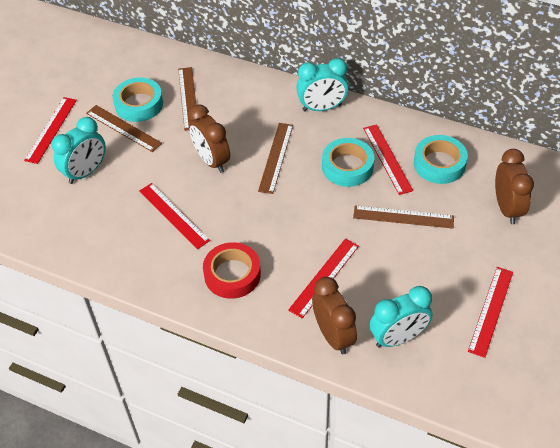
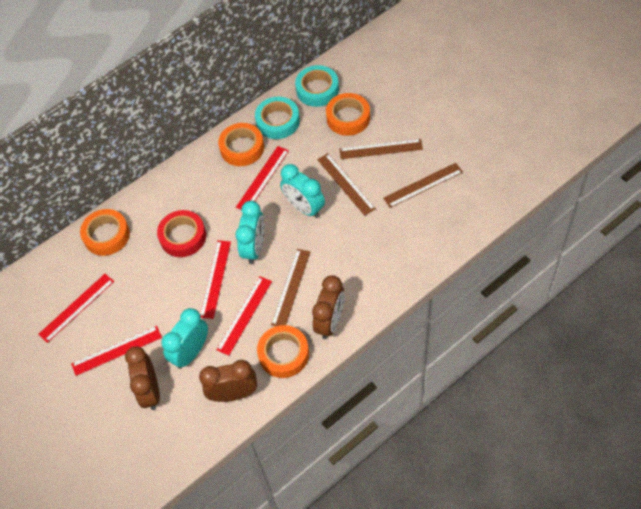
orange tape: none = 0 -> [80,209,130,256] [218,123,264,166] [257,325,309,378] [326,93,370,136] = 4
turquoise tape: [113,77,163,122] [322,138,375,187] [414,135,468,184] = 3 -> [255,97,300,139] [295,65,339,107] = 2

